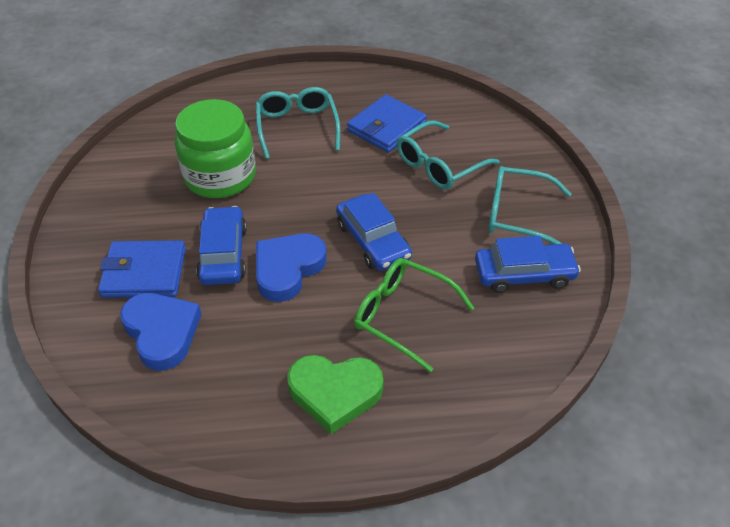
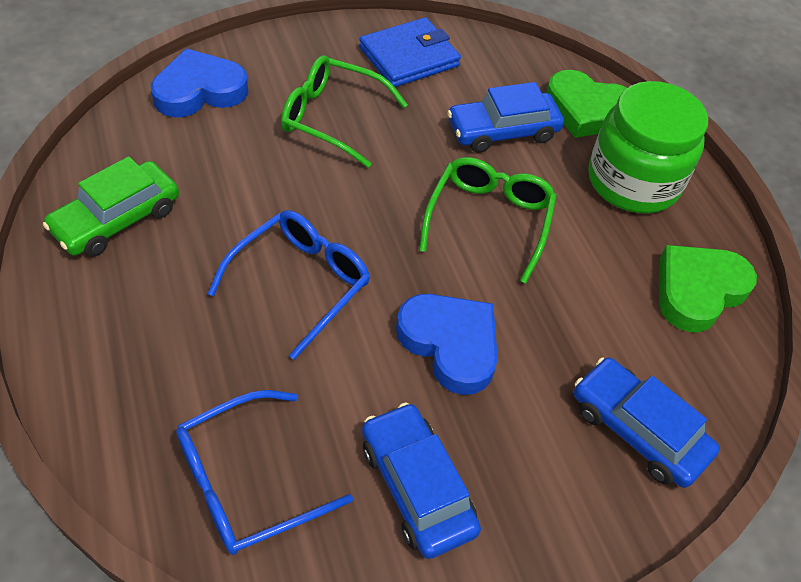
blue glasses: none = 0 -> [176,390,353,555] [208,210,370,360] = 2
blue wallet: [98,240,186,298] [347,94,427,153] = 2 -> [359,17,461,87] = 1
green car: none = 0 -> [43,156,179,257] = 1
green glasses: [354,258,474,373] = 1 -> [281,55,408,168] [419,157,557,284] = 2
green heart: [287,355,383,434] = 1 -> [546,70,627,138] [659,245,757,332] = 2
turquoise glasses: [256,87,341,159] [397,120,499,189] [488,166,571,244] = 3 -> none = 0

